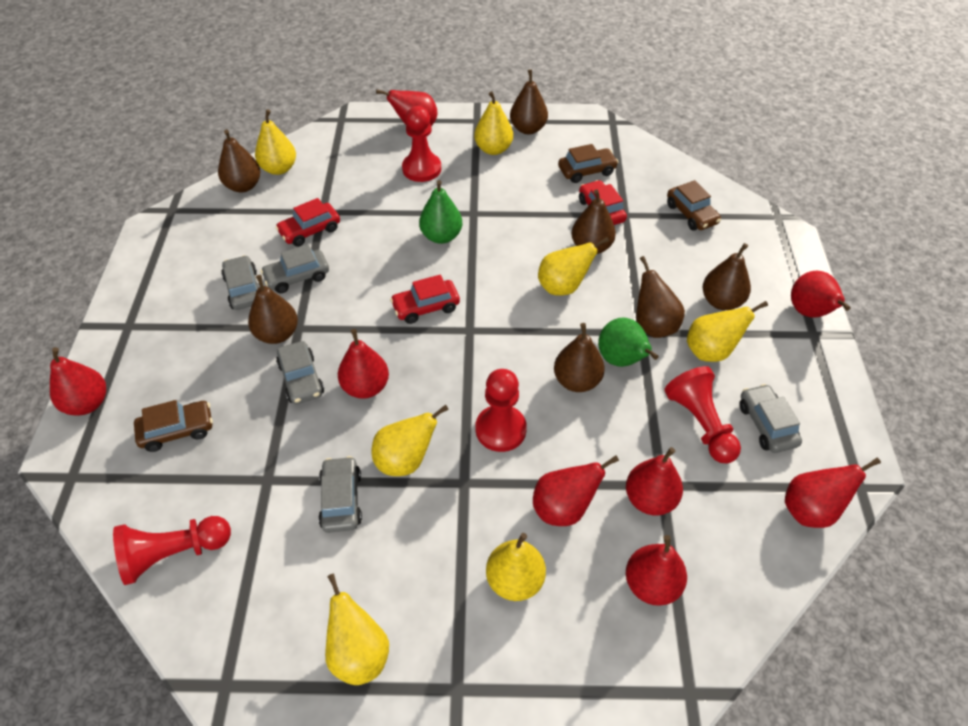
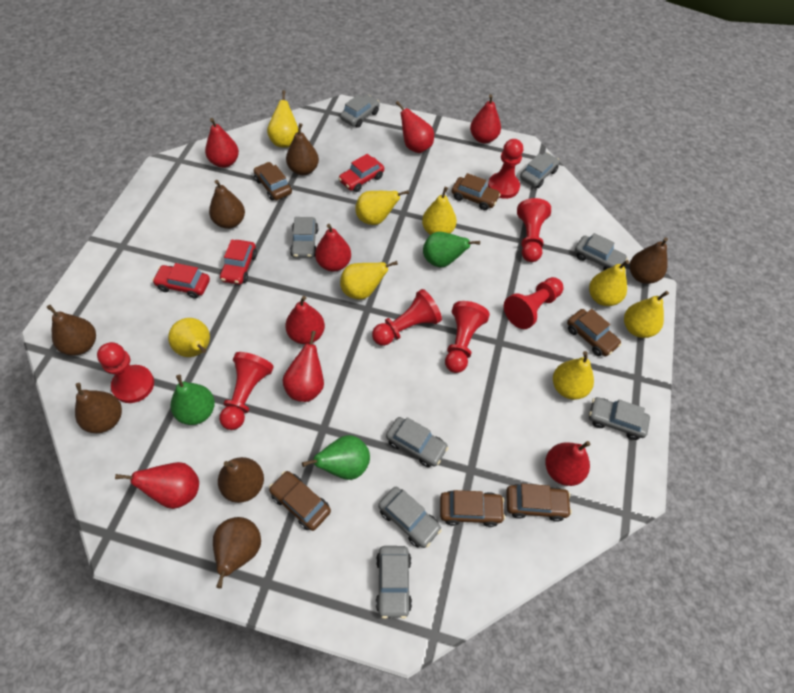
brown car: [134,400,213,452] [558,144,618,183] [667,180,721,231] = 3 -> [254,162,292,201] [269,471,331,531] [440,490,505,527] [451,173,501,210] [506,484,572,522] [567,309,622,356] = 6
green pear: [419,180,462,244] [598,317,659,367] = 2 -> [170,375,215,425] [302,435,370,480] [423,232,480,268] = 3
grey car: [221,255,258,310] [260,244,329,293] [276,341,324,404] [319,456,362,533] [739,384,802,453] = 5 -> [290,217,318,258] [340,95,380,128] [376,546,412,619] [378,487,442,548] [386,417,448,467] [520,152,560,188] [575,233,628,270] [589,397,650,440] = 8
red pawn: [113,516,231,585] [402,106,441,182] [475,369,527,452] [664,366,741,463] = 4 -> [97,342,154,403] [219,352,274,430] [372,289,442,346] [445,301,490,373] [488,139,523,199] [504,277,563,329] [517,198,551,262] = 7
yellow pear: [255,109,296,175] [325,573,389,685] [372,405,449,476] [474,91,513,155] [486,533,546,601] [538,237,609,296] [687,301,768,362] = 7 -> [168,318,210,357] [267,90,298,148] [340,261,398,300] [355,190,409,225] [422,187,457,235] [553,351,594,400] [589,260,630,306] [624,291,669,338] = 8

